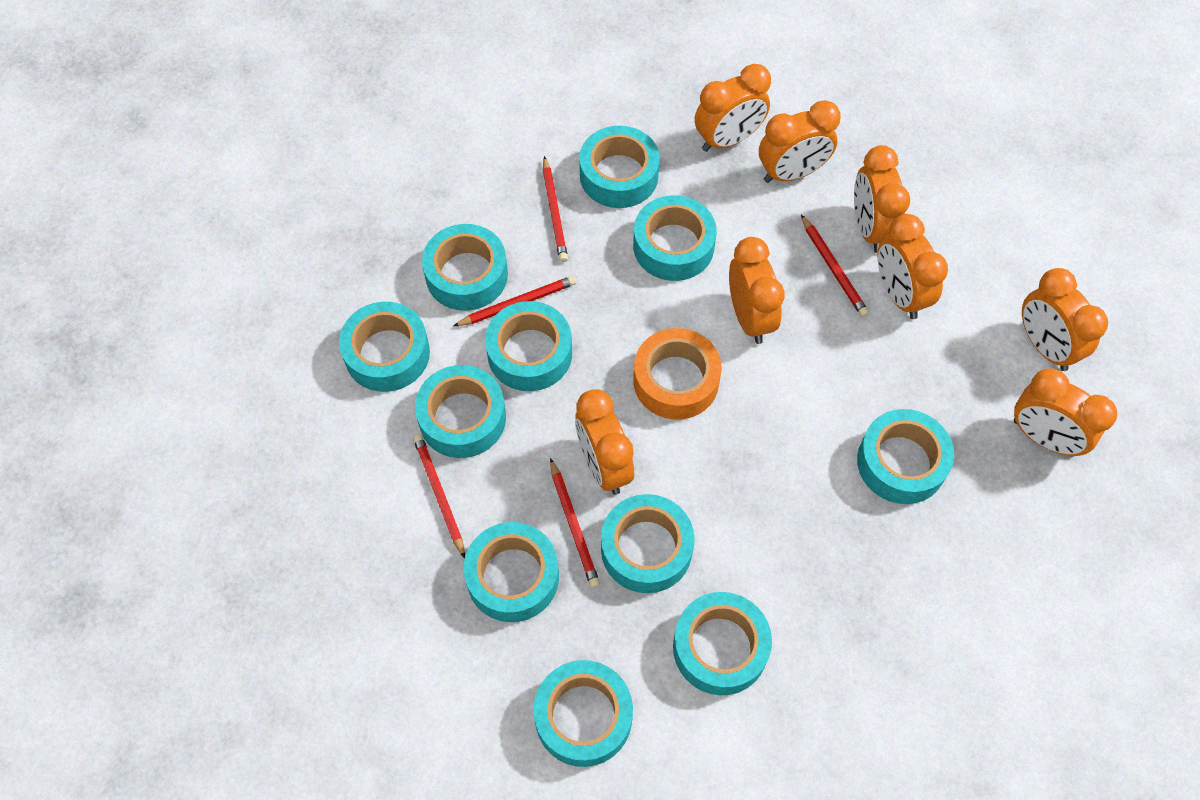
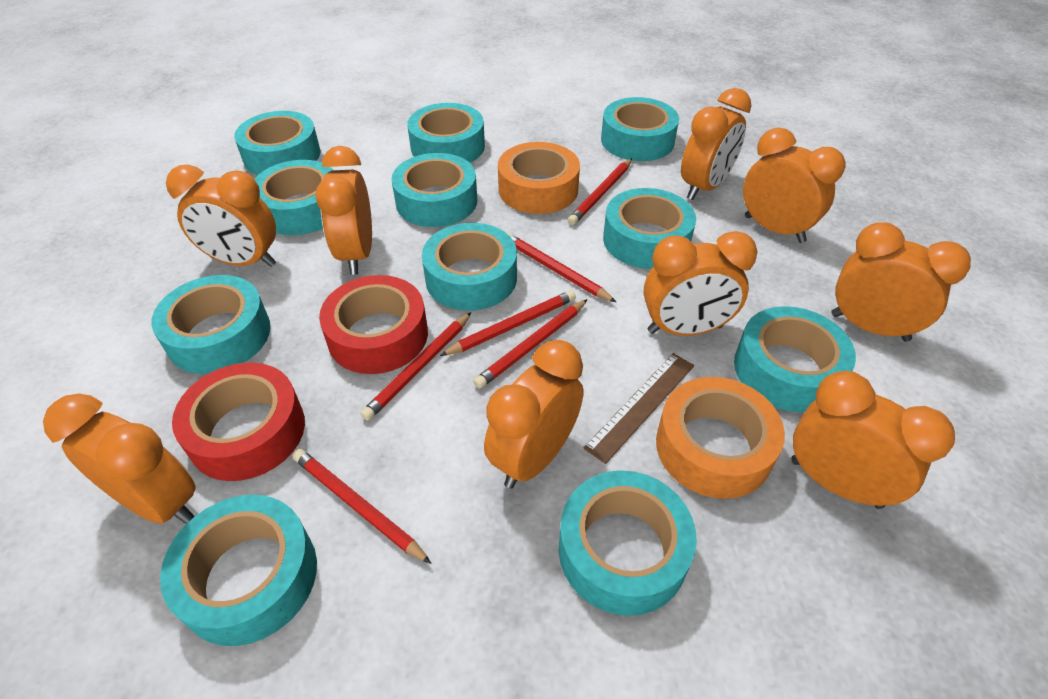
brown ruler: none = 0 -> [583,353,694,464] = 1
orange clock: [575,389,634,495] [695,64,771,152] [729,237,785,344] [759,100,841,183] [854,145,910,253] [877,214,948,319] [1014,368,1117,457] [1022,268,1108,371] = 8 -> [43,393,196,524] [166,165,276,267] [315,146,372,275] [484,340,584,489] [643,231,757,336] [681,88,751,200] [743,127,846,243] [791,371,955,509] [831,222,971,342] = 9
orange tape: [633,328,722,419] = 1 -> [498,142,580,214] [656,377,785,499] = 2
red pencil: [413,434,465,559] [454,276,577,326] [543,156,568,262] [550,458,600,588] [801,215,869,317] = 5 -> [292,449,432,564] [361,312,471,421] [440,290,576,356] [473,299,588,389] [507,233,616,302] [568,158,632,225] = 6
red tape: none = 0 -> [172,363,305,481] [319,275,428,374] = 2

